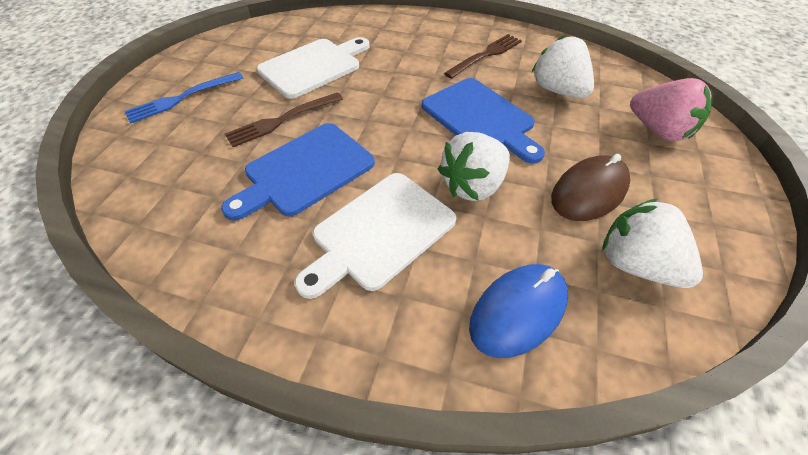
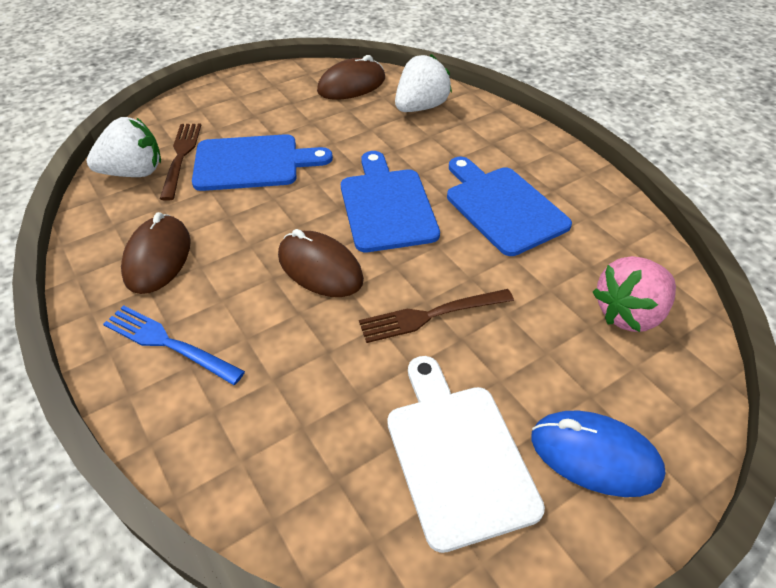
blue cutting board: [221,123,375,221] [422,78,545,164] = 2 -> [192,134,333,191] [341,151,440,252] [447,157,572,256] = 3
brown mouse: [551,154,630,221] = 1 -> [121,212,191,294] [278,229,364,297] [317,55,385,100] = 3
white cutting board: [257,37,370,99] [295,173,456,299] = 2 -> [387,356,545,553] = 1
white strawberry: [438,132,510,201] [532,34,594,99] [602,199,703,288] = 3 -> [86,117,161,177] [395,54,452,112] = 2

